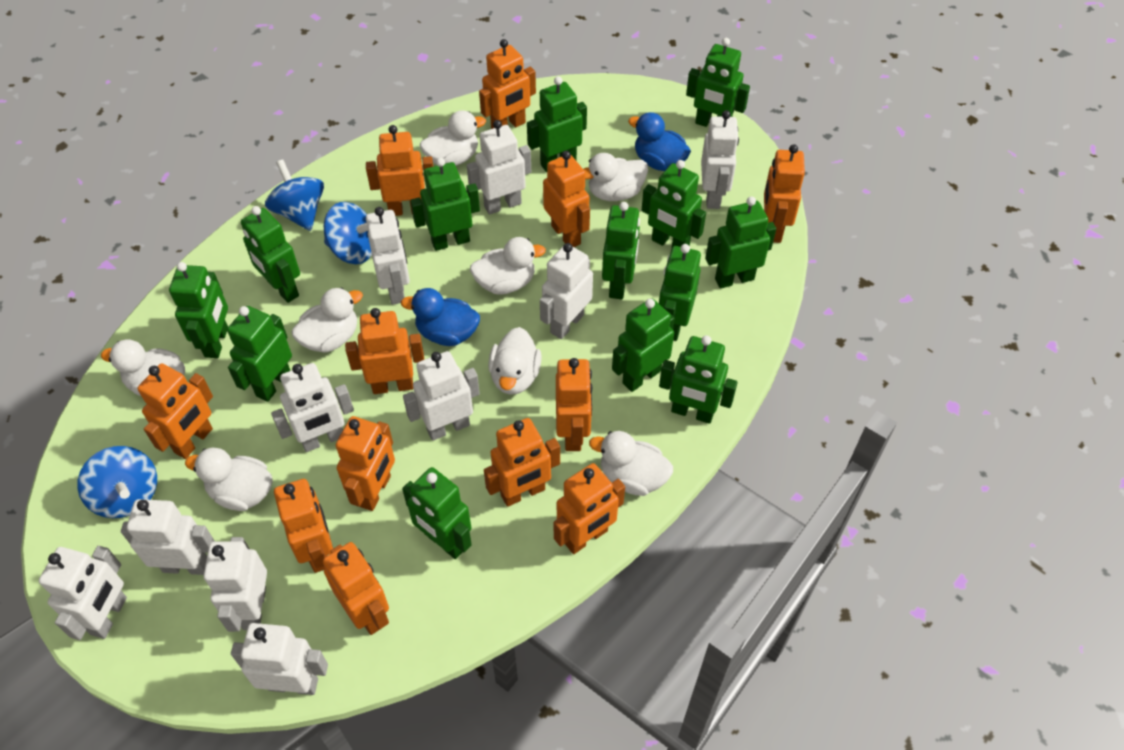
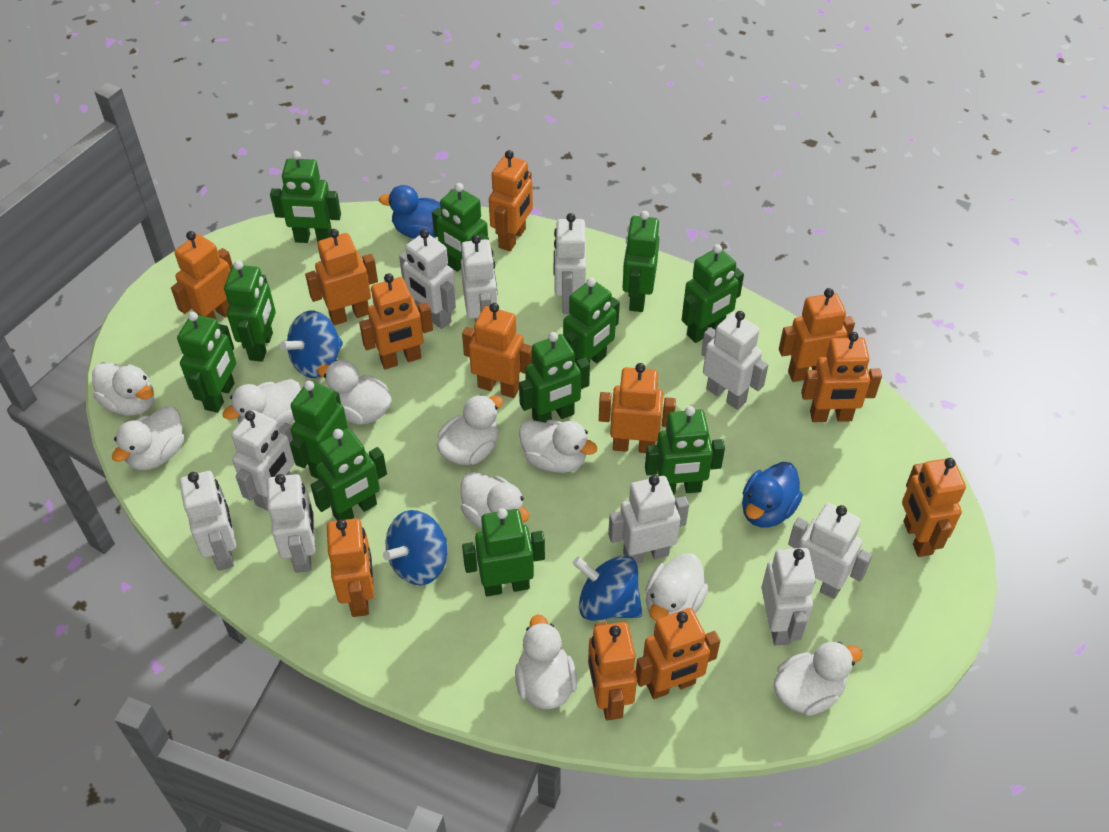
green robot: [169,262,228,358] [227,306,292,402] [241,206,300,303] [402,467,472,559] [410,158,480,251] [527,76,587,172] [602,202,640,299] [612,298,675,392] [642,160,706,249] [659,244,701,341] [659,335,738,424] [686,38,750,127] [705,197,776,289] = 13 -> [177,311,236,413] [224,260,276,362] [270,151,341,243] [290,381,348,479] [311,428,387,521] [432,183,489,272] [462,508,545,596] [519,332,590,423] [563,277,620,363] [622,211,659,312] [645,406,725,495] [682,244,744,343] = 12
white duck: [101,339,185,396] [185,448,273,511] [291,287,363,353] [420,110,486,166] [470,237,546,295] [488,327,542,395] [583,153,648,201] [589,431,673,496] = 8 -> [92,362,154,416] [112,406,184,470] [223,379,301,425] [317,360,392,425] [437,394,503,465] [460,472,529,529] [515,614,577,709] [519,420,598,473] [646,553,709,621] [773,641,863,716] = 10

